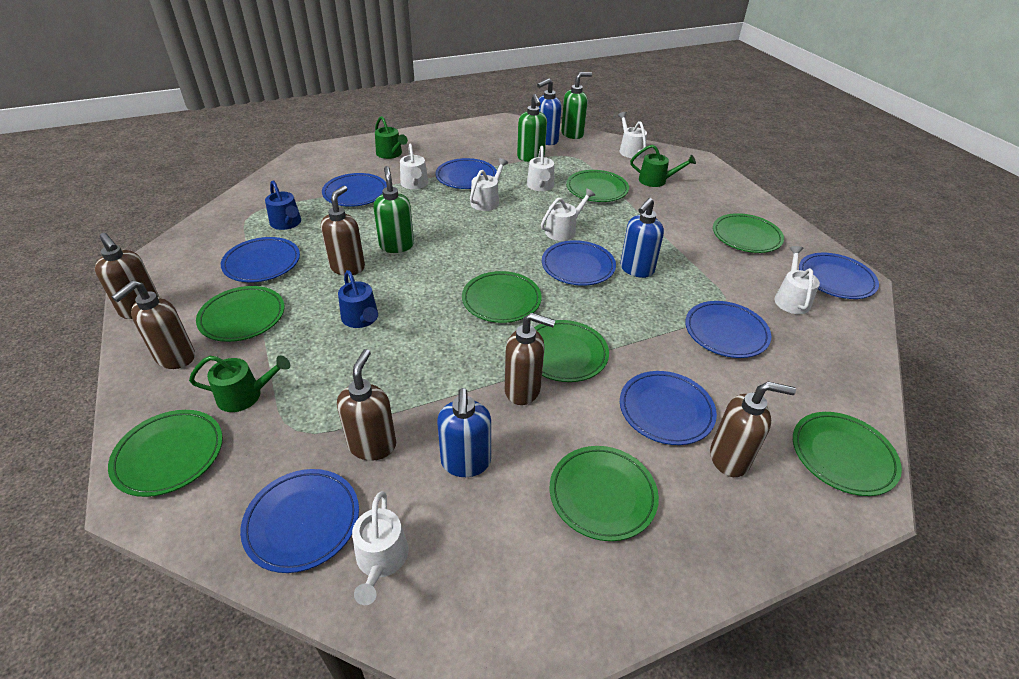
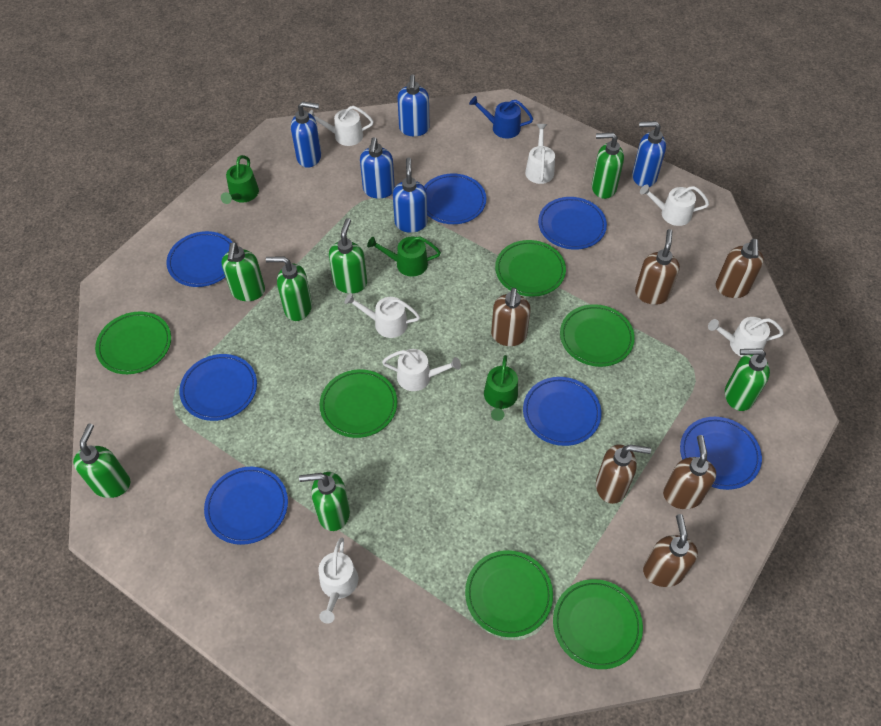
blue plate: [221,237,300,282] [240,469,359,573] [322,173,387,207] [436,158,497,189] [542,240,616,286] [620,371,717,445] [685,301,771,358] [799,253,879,299] = 8 -> [166,231,232,287] [179,354,257,421] [204,467,288,545] [424,173,486,224] [523,377,601,446] [538,197,607,250] [680,417,762,490] = 7
blue soap dispenser: [437,388,491,477] [537,78,562,145] [620,198,664,278] = 3 -> [291,101,321,168] [360,137,395,198] [393,157,427,233] [397,75,430,136] [632,121,666,187] = 5
blue watering can: [265,180,301,230] [338,270,378,328] = 2 -> [469,96,533,139] = 1
green plate: [108,410,223,497] [196,286,284,342] [462,271,542,323] [534,320,609,382] [550,446,659,541] [566,170,629,202] [713,213,784,253] [793,412,902,496] = 8 -> [95,311,171,374] [319,369,397,438] [465,550,553,637] [495,240,566,297] [553,579,643,669] [560,304,635,367] = 6
green soap dispenser: [374,166,414,253] [517,94,547,162] [561,72,592,139] = 3 -> [73,424,130,498] [222,242,265,301] [266,257,312,321] [299,472,350,531] [329,218,367,293] [592,133,624,199] [725,349,770,411] = 7

